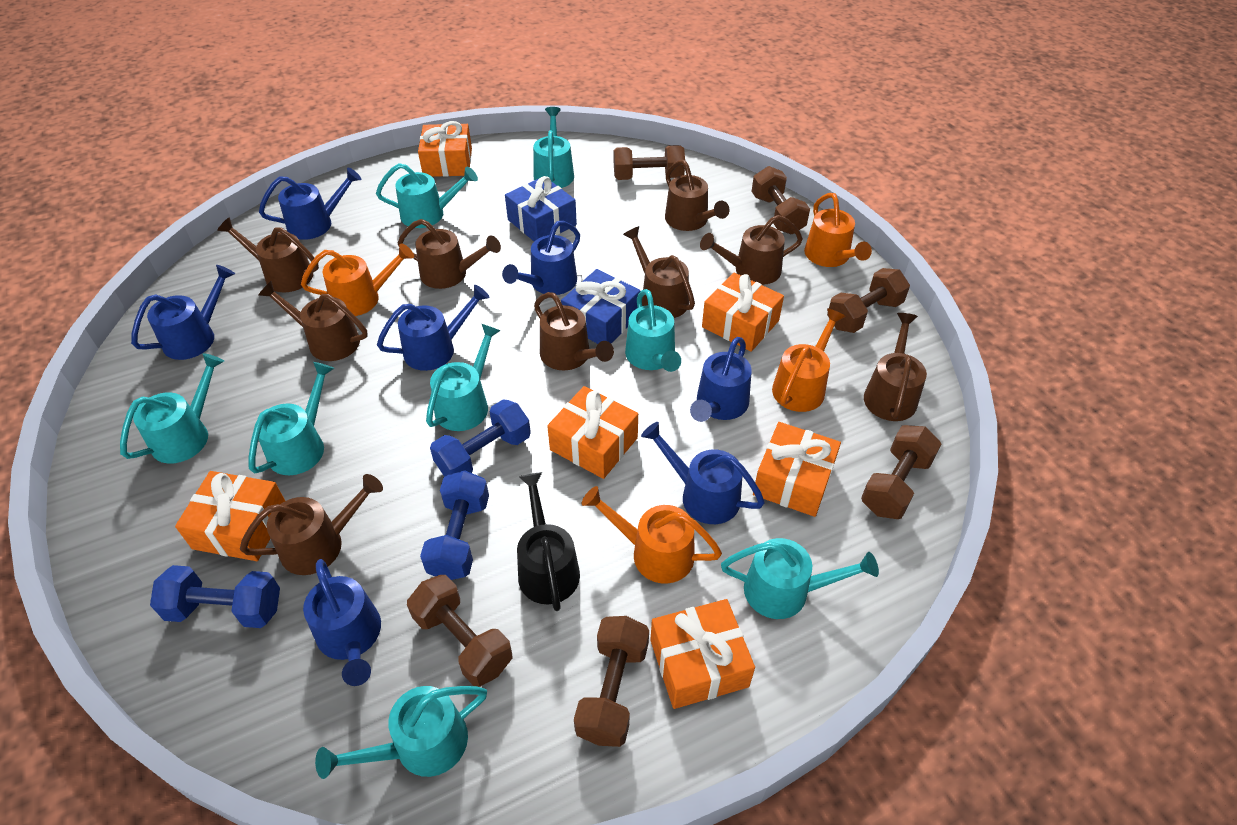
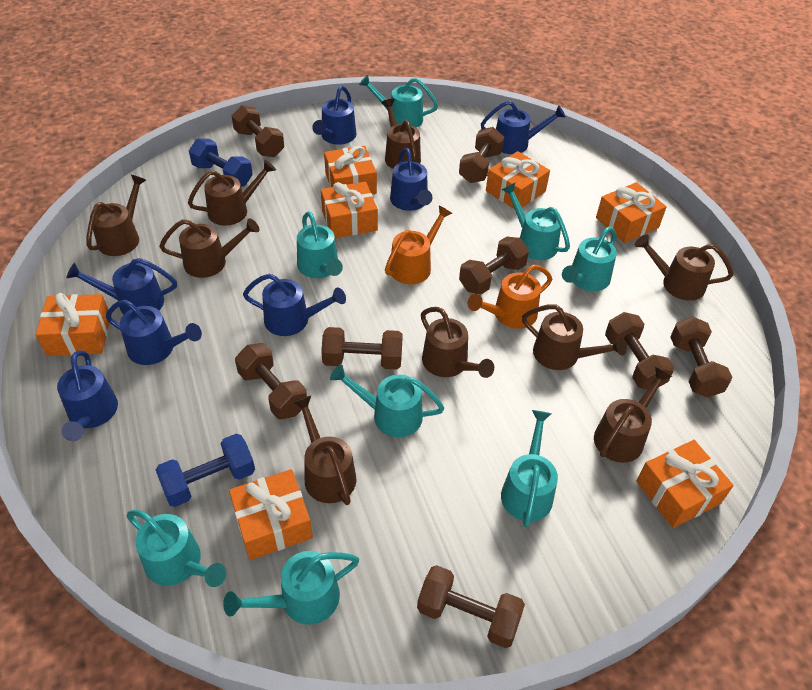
black watering can: [517,472,580,611] = 1 -> none = 0
blue dumbbell: [150,565,280,628] [420,470,489,580] [430,399,531,477] = 3 -> [156,434,255,507] [189,138,253,187] = 2
blue gift: [505,176,577,241] [561,269,641,344] = 2 -> none = 0
brown dumbbell: [407,575,513,687] [574,616,649,747] [614,145,685,180] [751,166,810,234] [827,268,910,333] [861,425,941,519] = 6 -> [232,105,284,157] [235,343,307,419] [321,327,403,370] [417,565,525,648] [459,127,504,183] [459,236,529,295] [605,312,674,389] [670,317,732,397] = 8
orange gift: [175,471,285,561] [418,121,472,177] [547,386,638,479] [651,599,755,709] [702,273,784,352] [753,422,841,517] = 6 -> [36,293,109,356] [229,469,313,560] [321,182,378,238] [324,146,377,195] [486,151,550,209] [596,182,667,243] [636,440,734,528] = 7
orange watering can: [301,244,414,316] [582,486,722,584] [772,308,846,412] [804,193,872,267] = 4 -> [385,206,452,284] [468,265,552,329] = 2

